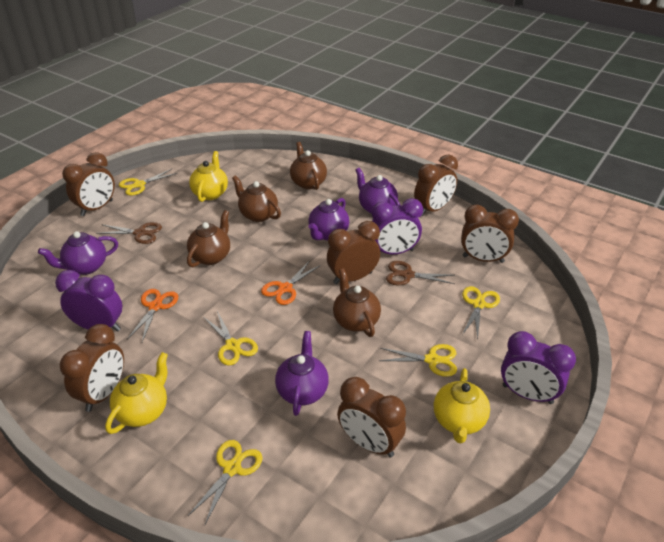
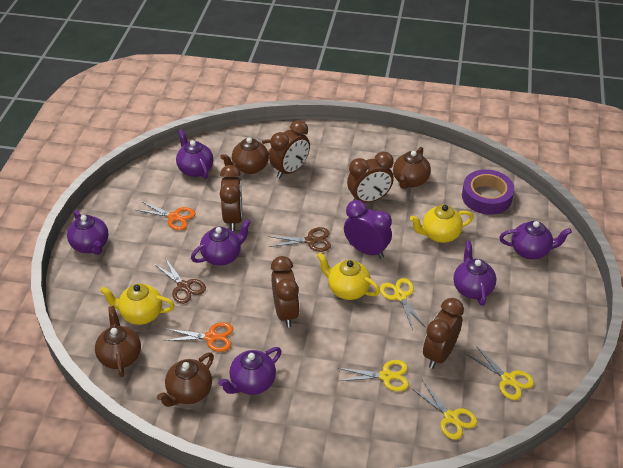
brown clock: [60,324,124,412] [62,152,115,216] [327,221,380,284] [337,377,406,457] [414,154,458,216] [461,205,519,263] = 6 -> [220,165,242,231] [269,120,310,179] [271,256,300,328] [347,151,394,203] [423,298,464,369] = 5
purple clock: [55,270,122,332] [372,198,423,254] [501,331,576,404] = 3 -> [344,200,392,258] = 1
purple tape: none = 0 -> [462,169,514,215] = 1
purple teapot: [38,231,118,275] [275,331,329,416] [308,198,349,240] [356,168,400,214] = 4 -> [67,210,108,255] [176,129,213,179] [191,219,251,266] [218,347,282,395] [454,241,496,306] [499,221,572,259] = 6
yellow scissors: [119,169,177,196] [188,440,263,524] [203,311,258,366] [379,344,457,377] [462,286,500,339] = 5 -> [338,360,409,392] [380,278,425,330] [411,380,477,440] [466,346,534,400] = 4

